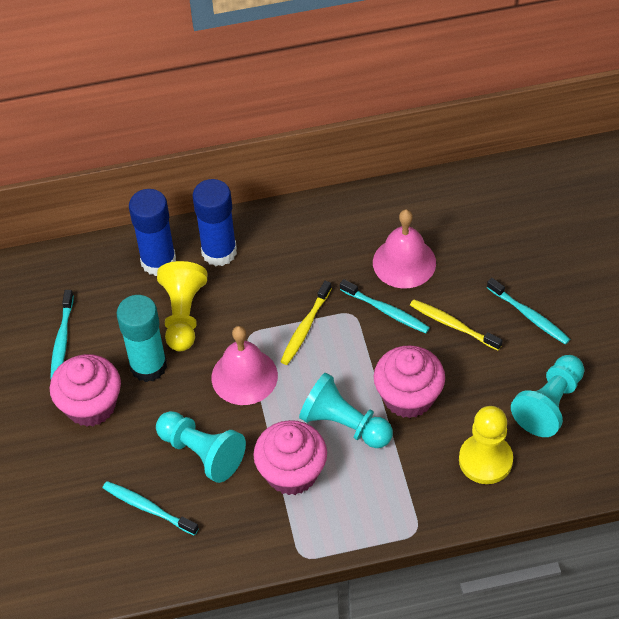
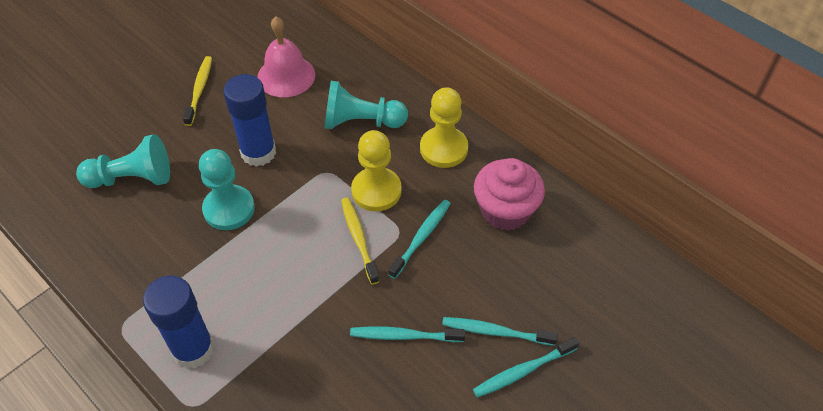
pink bell: [211,326,278,405] [373,209,436,288] = 2 -> [257,16,315,97] = 1
pink cupcake: [50,354,121,427] [253,420,327,495] [374,345,445,418] = 3 -> [474,158,545,231] = 1
turquoise glue stick: [117,295,167,382] = 1 -> none = 0

